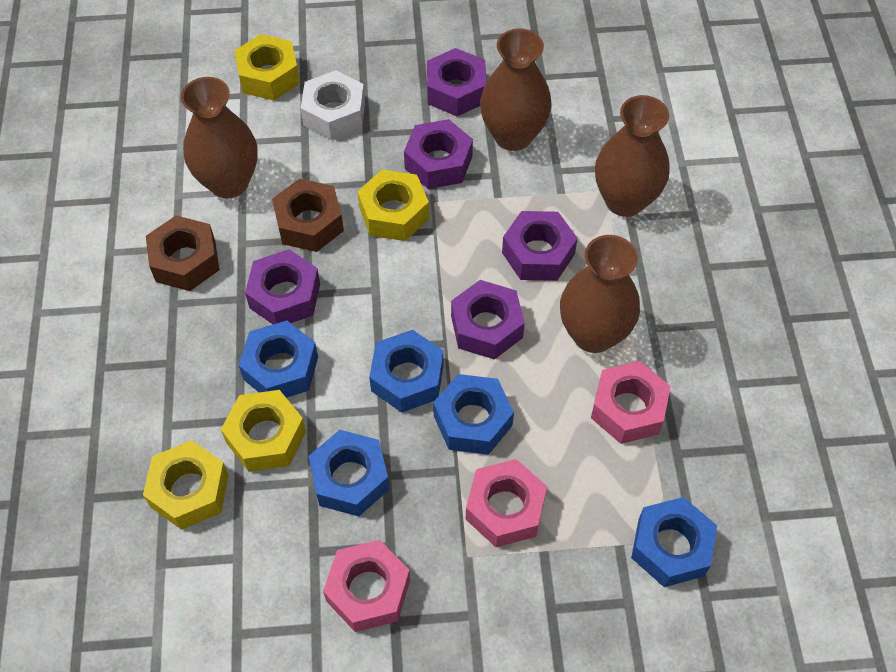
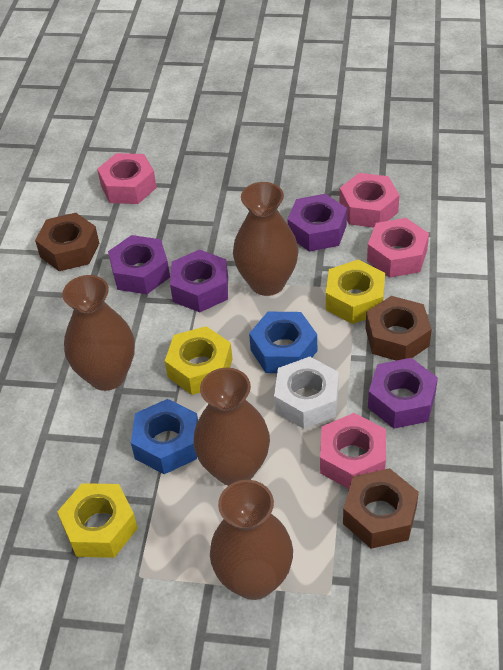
blue nut: [239,321,318,398] [309,430,389,516] [369,330,444,413] [433,374,514,455] [631,497,717,587] = 5 -> [131,399,198,474] [249,312,317,373] = 2
brown nut: [146,215,220,291] [272,179,344,252] = 2 -> [35,213,99,271] [343,468,419,549] [365,296,432,361] = 3
pink nut: [323,540,410,632] [466,459,547,547] [591,361,671,444] = 3 -> [97,153,157,204] [320,413,386,489] [339,173,400,228] [367,218,429,278] = 4
purple nut: [245,249,320,324] [404,119,473,189] [427,48,486,116] [451,280,525,360] [502,211,578,281] = 5 -> [108,235,170,294] [170,249,228,312] [288,194,347,252] [368,358,438,429] = 4
yellow nut: [143,440,229,530] [221,390,306,472] [234,34,300,100] [358,169,429,241] = 4 -> [57,483,138,558] [165,326,233,395] [326,260,385,324] = 3

